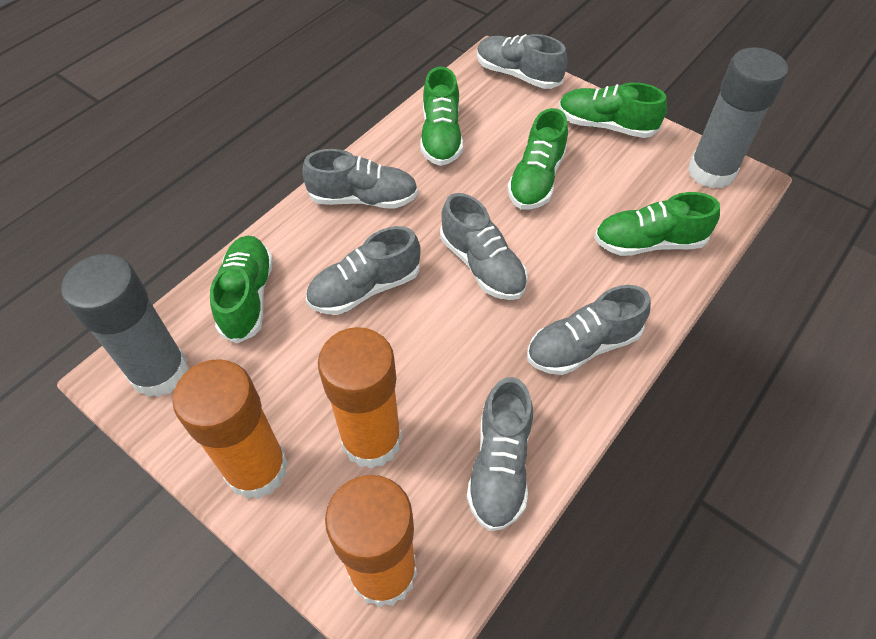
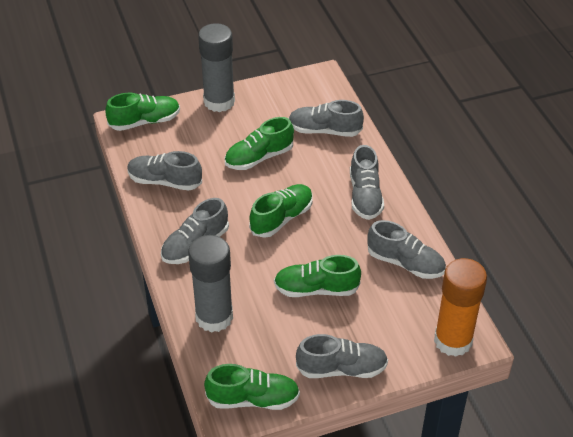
orange glue stick: [172,359,288,499] [318,327,402,469] [325,475,417,608] = 3 -> [434,258,487,357] = 1

